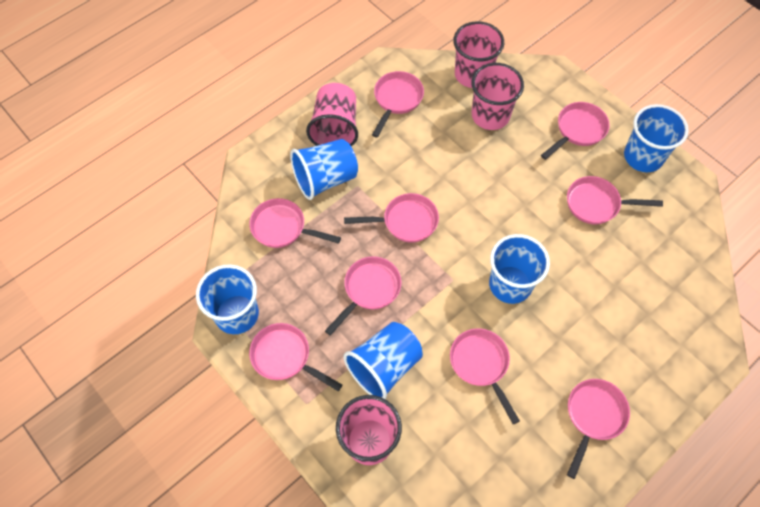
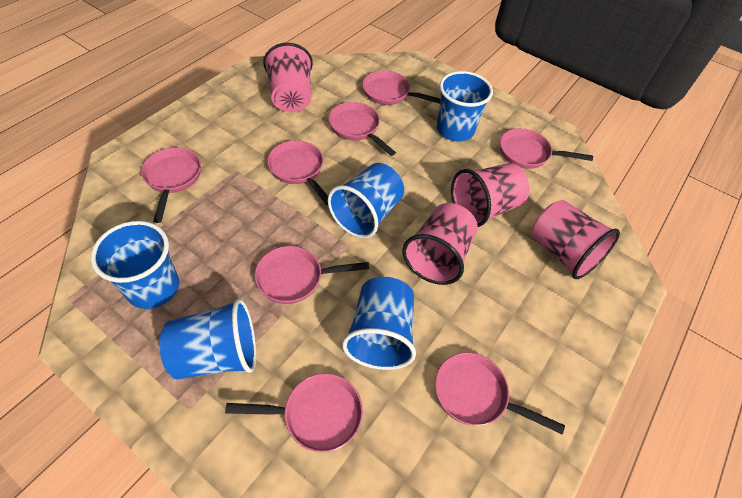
pink pan: [249,198,341,248] [249,323,342,391] [325,256,402,336] [344,193,439,243] [372,71,424,138] [450,328,520,424] [541,102,610,160] [567,176,663,224] [567,379,630,479] = 9 -> [141,147,201,223] [225,373,363,452] [255,246,369,304] [267,140,328,205] [328,102,396,156] [362,70,441,105] [435,352,565,434] [500,128,593,169] = 8

